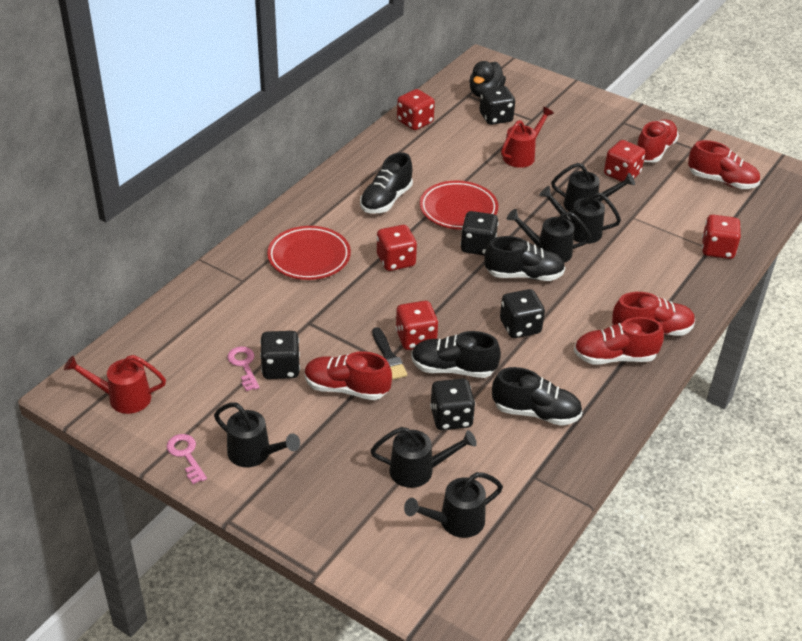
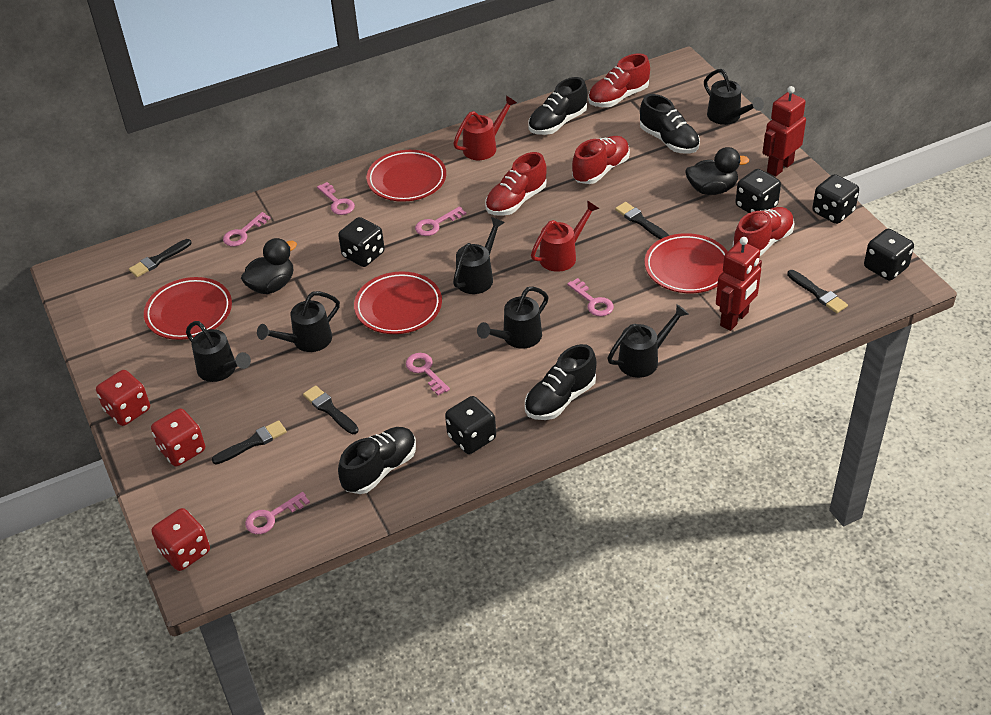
black brush: [372,327,407,380] = 1 -> [129,239,192,277] [212,420,287,465] [303,385,359,434] [615,202,669,239] [787,270,848,313] = 5
black duck: [469,61,506,97] = 1 -> [241,238,297,294] [685,147,749,195] = 2
pink key: [166,434,207,484] [227,346,260,391] = 2 -> [223,212,271,246] [245,492,310,534] [317,182,355,215] [406,353,450,396] [415,206,466,236] [567,278,614,316] = 6
red dice: [377,225,417,271] [396,301,438,350] [397,89,435,130] [604,140,645,182] [702,215,741,259] = 5 -> [96,370,150,426] [151,408,205,466] [151,508,210,571] = 3
red plate: [267,226,351,280] [420,181,498,230] = 2 -> [144,277,232,340] [354,272,442,334] [366,150,446,202] [645,233,728,293] = 4
red robot: none = 0 -> [716,237,762,331] [762,86,806,176] = 2
red shoe: [305,351,392,400] [574,317,664,365] [612,292,695,336] [637,119,679,162] [688,140,760,189] = 5 -> [485,152,547,216] [572,136,630,184] [588,53,650,107] [733,207,795,256] = 4

